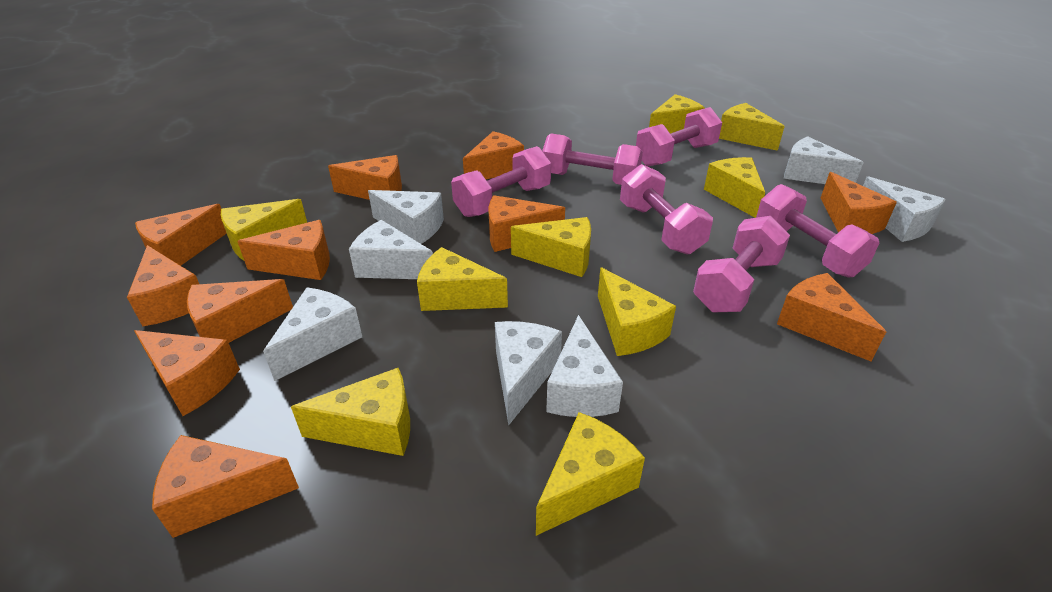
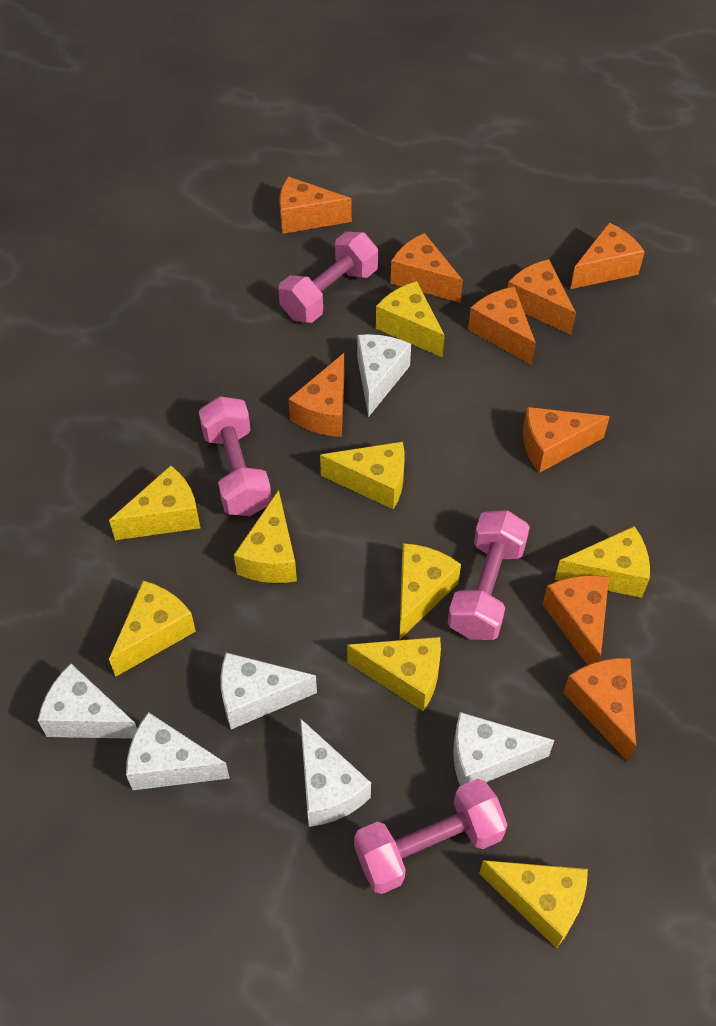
orange cheese: [127,245,199,326] [134,330,240,416] [135,204,227,266] [152,435,299,538] [187,279,293,343] [237,220,330,280] [328,155,402,200] [463,131,524,179] [489,195,565,252] [777,273,886,361] [821,172,897,234] = 11 -> [279,176,352,234] [289,353,345,437] [391,233,463,303] [468,287,536,365] [508,259,576,335] [523,407,610,473] [542,575,609,665] [563,658,636,762] [570,223,645,289] = 9
pink dumbbell: [451,146,551,217] [542,133,643,185] [620,164,713,255] [636,107,722,167] [693,216,790,312] [756,184,879,278] = 6 -> [199,396,272,516] [278,232,378,323] [354,779,508,894] [448,510,530,640] = 4
white cheese: [263,287,362,381] [349,220,433,279] [368,190,444,244] [495,321,562,426] [546,315,623,417] [784,136,864,184] [863,176,946,242] = 7 -> [38,664,137,739] [126,712,230,790] [221,653,317,729] [300,718,371,827] [357,334,411,417] [453,712,554,786] = 6

